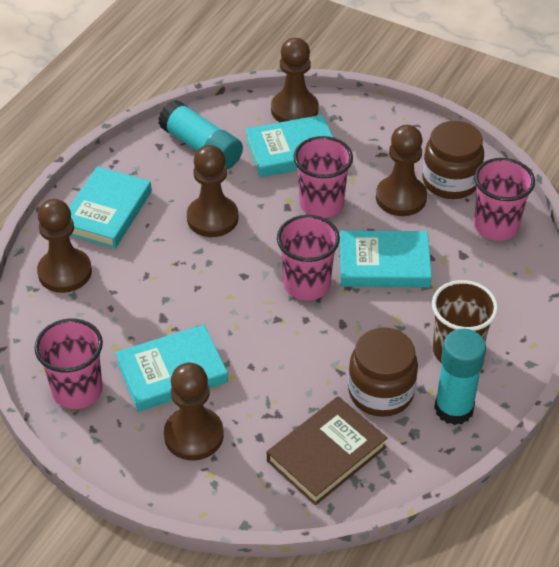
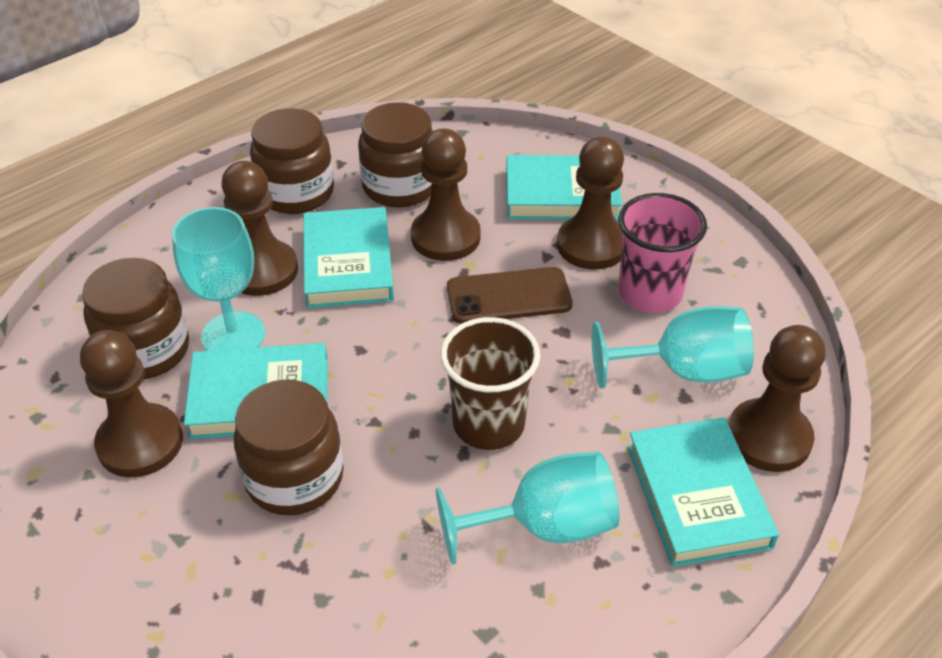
brown book: [267,396,387,505] = 1 -> none = 0
brown jar: [348,327,418,417] [422,121,484,199] = 2 -> [82,258,189,379] [234,379,344,515] [250,108,334,214] [358,102,433,208] = 4
brown phone: none = 0 -> [447,267,573,324] = 1
pink cup: [35,319,103,409] [277,215,340,301] [293,136,353,218] [474,158,535,241] = 4 -> [618,193,707,313] = 1
turquoise glue stick: [158,100,243,169] [434,329,486,425] = 2 -> none = 0
turquoise goblet: none = 0 -> [172,207,265,351] [436,452,619,565] [592,306,754,389] = 3

